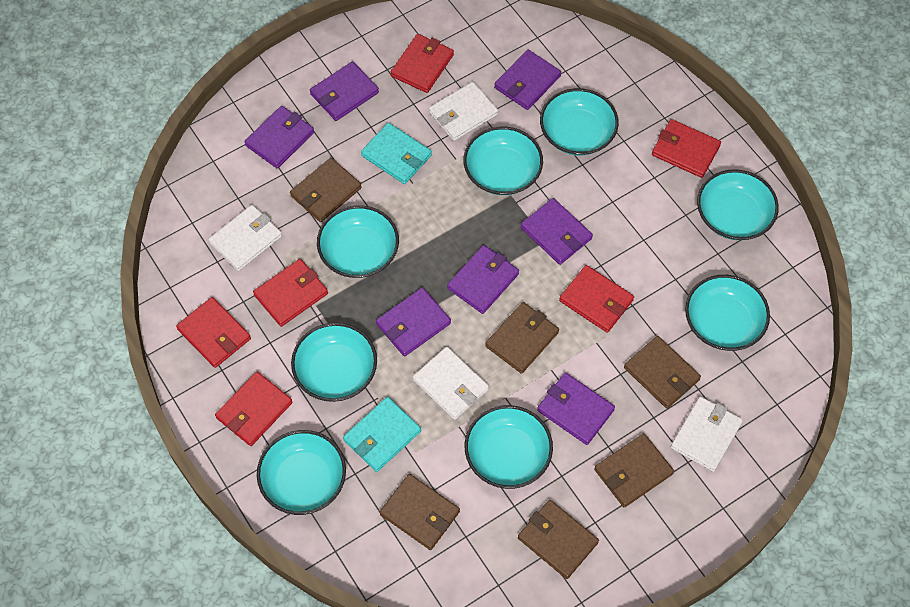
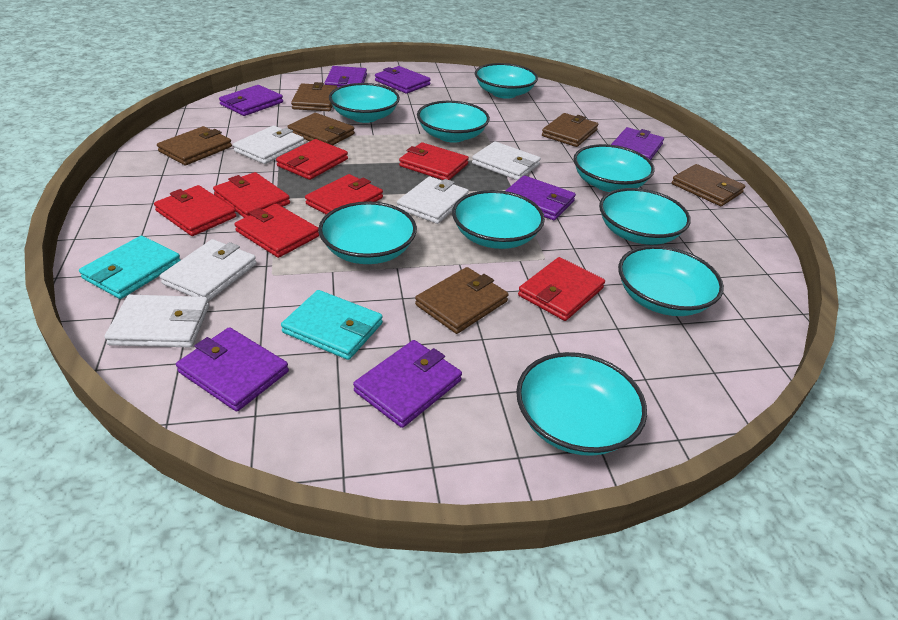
red wallet: [176,297,251,368] [215,372,292,446] [253,259,328,327] [391,34,454,93] [559,265,634,333] [652,119,721,178] = 6 -> [154,185,237,236] [213,172,290,218] [234,204,319,258] [276,139,348,180] [305,174,383,214] [399,142,469,180] [518,257,605,321] = 7
turquoise bowl: [257,430,346,515] [291,323,377,402] [317,206,399,278] [463,127,543,195] [465,405,553,489] [540,88,619,156] [685,275,770,351] [697,169,779,240] = 8 -> [318,201,417,264] [329,83,400,123] [417,101,490,143] [452,190,545,249] [475,63,538,99] [516,352,647,456] [573,144,655,192] [599,188,691,245] [618,246,724,316] = 9
white wallet: [208,205,282,271] [413,347,489,420] [429,82,498,141] [671,396,743,472] = 4 -> [104,295,209,347] [160,239,257,301] [233,126,304,164] [397,176,469,224] [472,141,541,180] = 5

